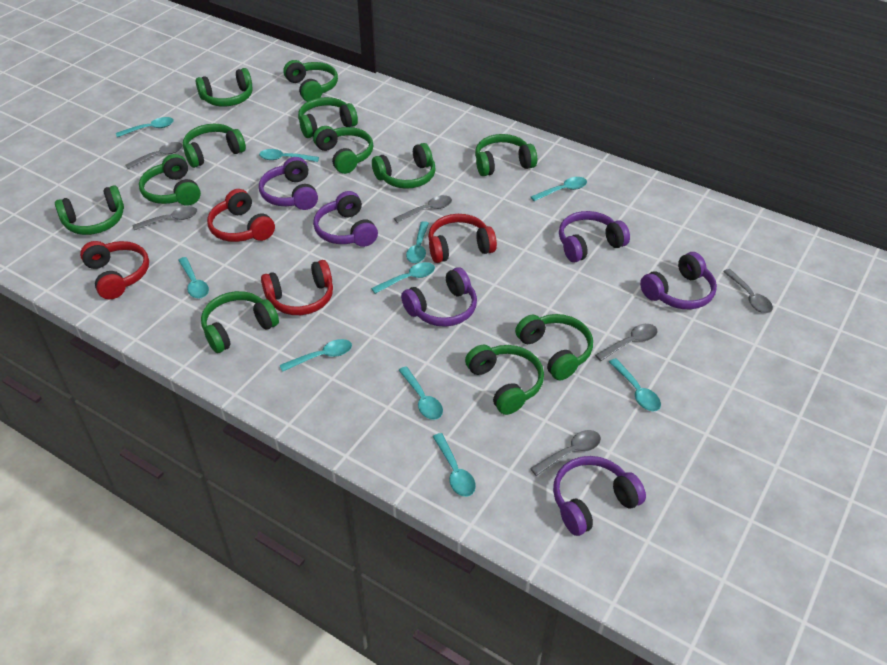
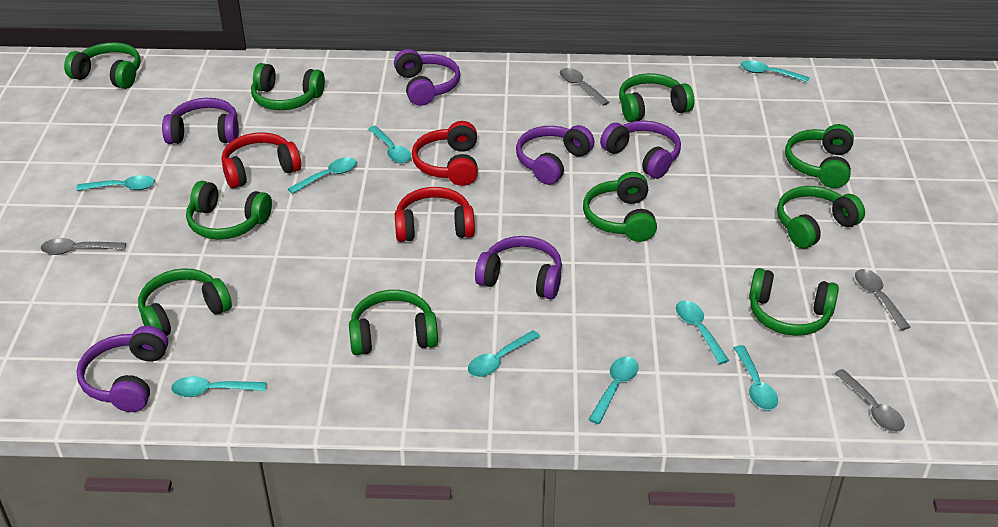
green headphones: [55,186,124,235] [139,154,201,206] [183,124,246,168] [196,68,253,106] [201,291,279,353] [283,60,338,102] [298,97,358,138] [313,126,373,174] [372,143,436,189] [465,345,544,415] [475,134,537,176] [515,314,593,380] = 12 -> [64,42,141,89] [138,268,232,336] [186,181,272,240] [251,63,325,110] [349,290,438,355] [583,172,657,242] [619,73,695,122] [749,268,839,336] [777,186,865,248] [785,124,854,188] = 10
grey spoon: [125,142,182,169] [133,206,197,230] [394,195,452,223] [530,430,601,476] [595,324,658,361] [723,269,773,313] = 6 -> [41,238,126,255] [560,68,609,106] [834,369,905,432] [855,269,910,330] = 4
red headphones: [80,241,149,299] [207,189,275,242] [261,260,333,315] [428,214,497,263] = 4 -> [222,132,301,188] [395,187,475,242] [412,121,478,186] = 3
turquoise spoon: [116,117,174,137] [178,257,209,299] [259,149,319,162] [280,339,352,372] [371,262,435,294] [399,366,443,420] [406,221,429,263] [433,433,476,497] [531,177,587,201] [609,358,661,411] = 10 -> [76,175,155,191] [171,376,266,397] [288,157,357,194] [368,126,411,163] [468,330,540,377] [588,356,638,424] [676,300,729,364] [734,345,778,410] [741,60,810,82] = 9

